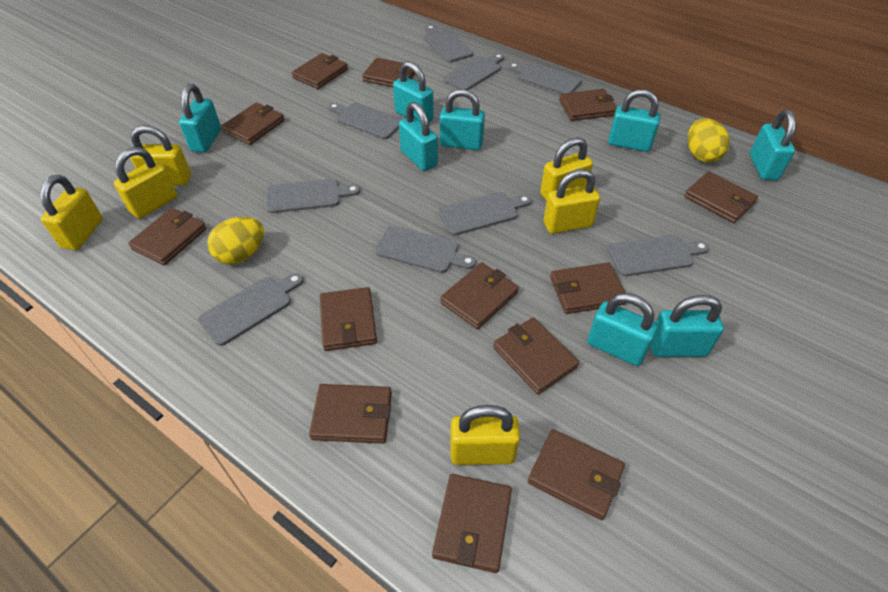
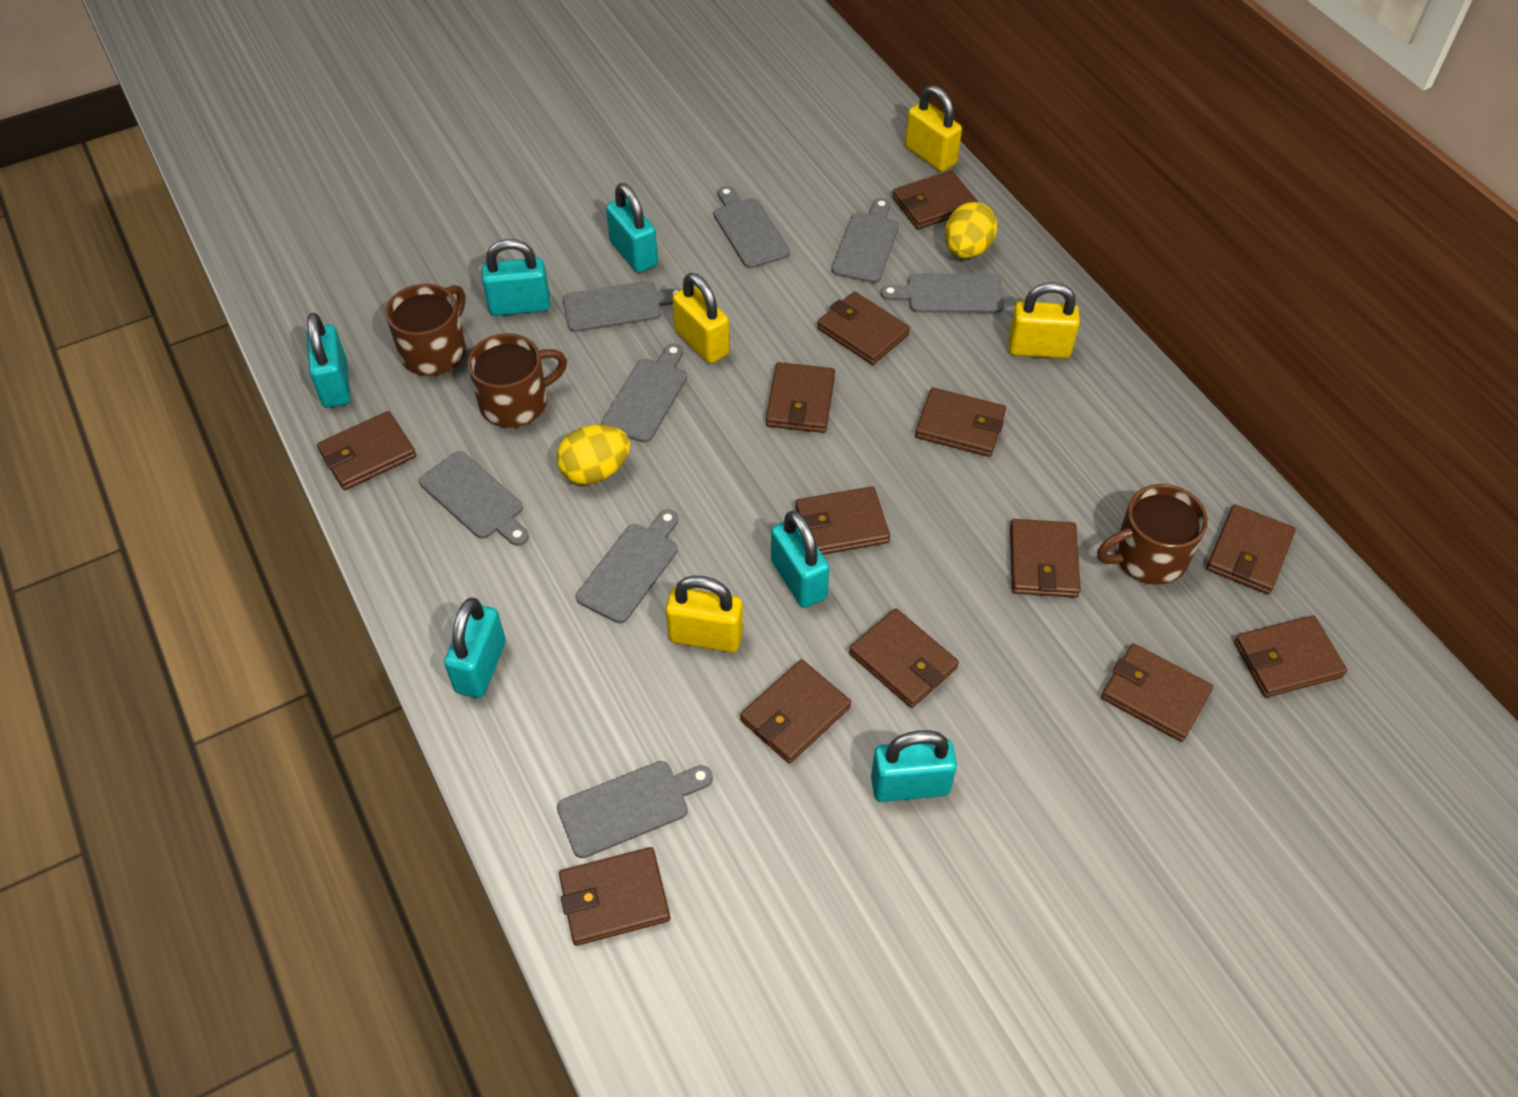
brown mug: none = 0 -> [385,284,466,376] [467,333,567,428] [1097,484,1208,585] = 3
grey cutting board: [198,273,303,346] [266,179,360,213] [328,103,402,139] [375,226,476,273] [424,25,473,62] [439,192,532,235] [443,53,504,90] [508,62,582,94] [607,235,709,276] = 9 -> [419,451,529,546] [557,761,713,858] [563,281,682,332] [576,509,678,623] [601,344,687,443] [714,186,790,268] [832,198,899,283] [881,273,1004,313] = 8
turquoise padlock: [179,84,221,152] [393,61,434,122] [399,102,438,171] [440,89,485,150] [587,293,658,366] [608,89,660,152] [650,295,724,357] [750,110,796,180] = 8 -> [307,313,350,408] [444,598,506,698] [482,239,550,316] [606,183,658,273] [771,510,830,608] [871,730,957,802] = 6
yellow padlock: [40,175,103,250] [114,147,177,219] [130,125,191,185] [450,405,520,465] [540,137,593,201] [543,169,600,234] = 6 -> [666,576,743,652] [673,273,730,364] [905,85,962,172] [1008,282,1080,358] = 4

